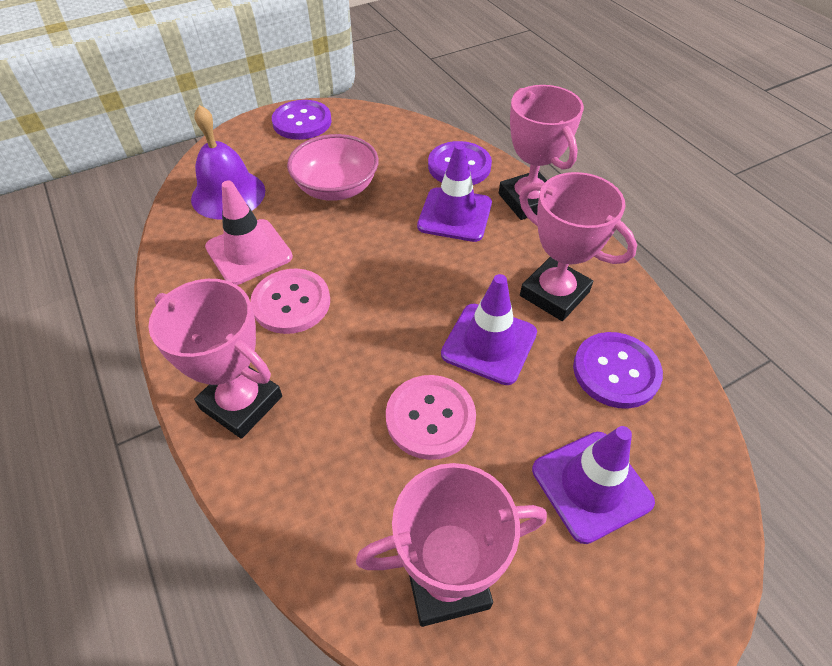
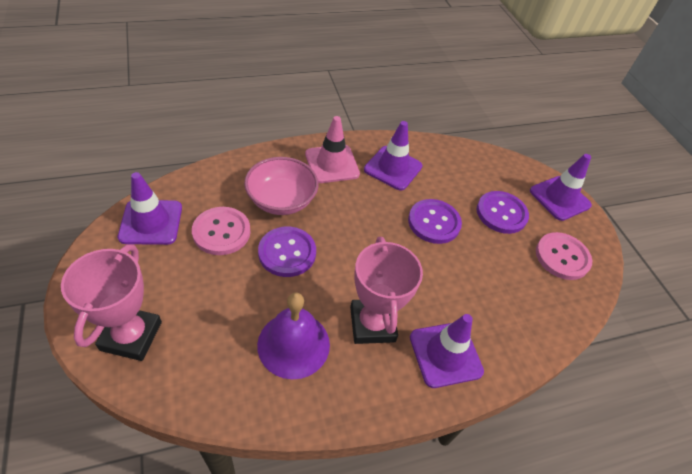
pink trophy: [148,279,282,439] [356,463,547,627] [499,85,584,220] [519,172,637,321] = 4 -> [61,244,162,361] [350,237,423,344] = 2
purple traffic cone: [417,143,492,242] [441,274,537,385] [532,426,655,544] = 3 -> [118,172,182,245] [364,121,422,190] [410,314,484,388] [530,154,592,221] = 4

